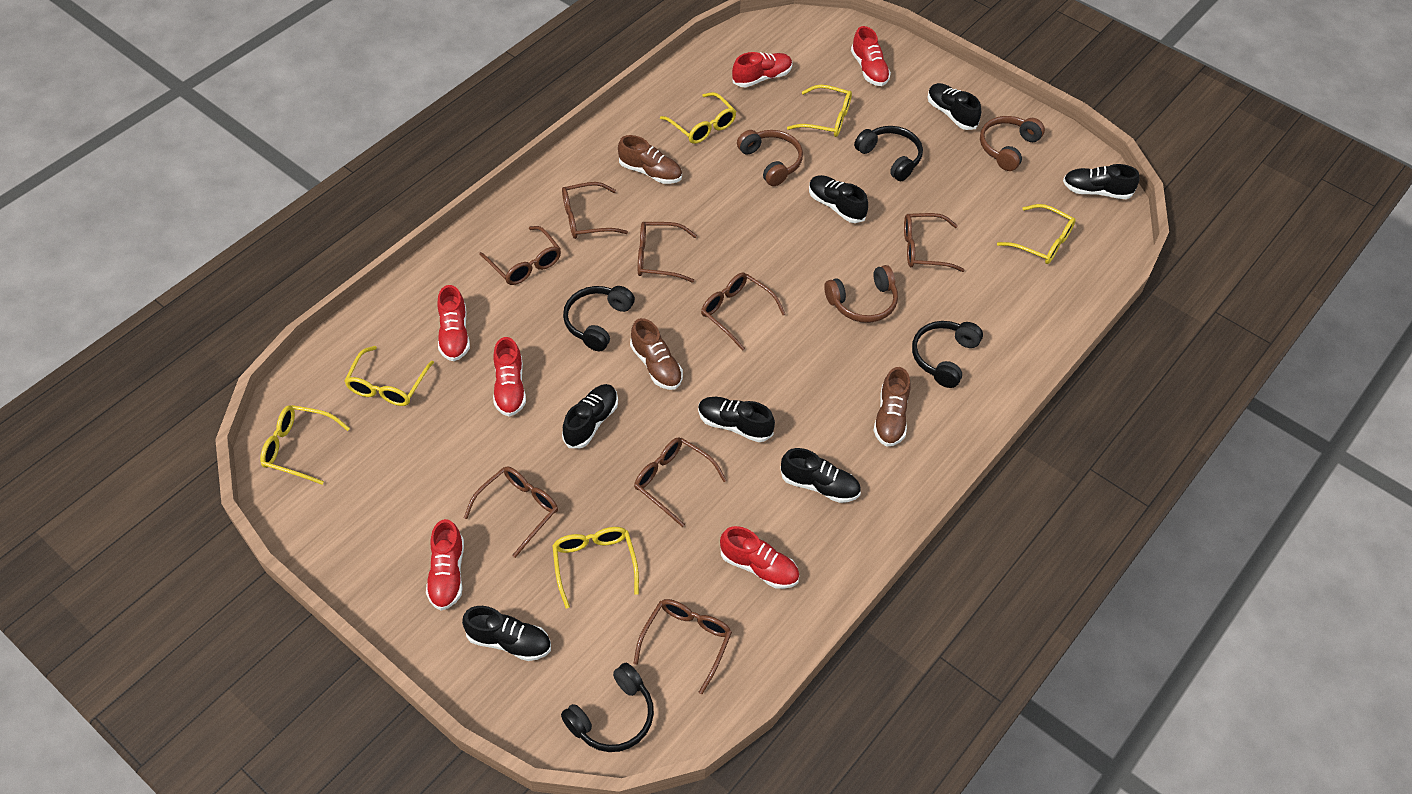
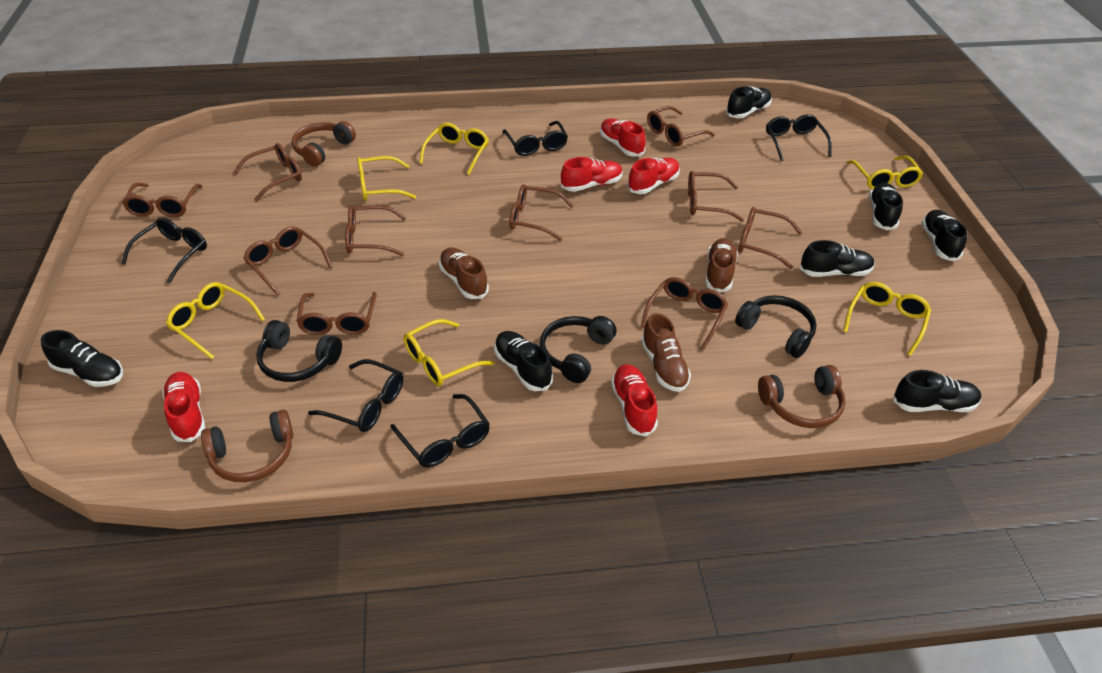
black glasses: none = 0 -> [121,218,207,284] [308,359,403,432] [391,394,490,467] [502,121,568,156] [766,114,832,161] = 5
black headphones: [561,663,654,752] [563,286,635,351] [854,126,923,181] [912,321,983,388] = 4 -> [256,320,342,382] [540,316,616,383] [735,295,817,358] = 3
brown glasses: [464,466,558,558] [479,226,561,285] [562,182,628,239] [633,599,732,694] [634,437,727,527] [638,222,697,283] [701,273,785,351] [904,213,965,272] = 8 -> [122,183,203,217] [234,143,302,201] [244,226,333,296] [297,292,377,335] [345,205,406,256] [509,184,574,241] [641,277,728,351] [647,106,715,147] [688,171,744,222] [739,207,802,269] = 10
red shoe: [426,519,464,610] [437,285,470,361] [493,337,526,417] [720,526,799,589] [732,52,792,87] [851,26,891,86] = 6 -> [162,372,205,442] [561,157,623,192] [600,118,646,156] [611,364,658,437] [627,158,680,194] = 5

